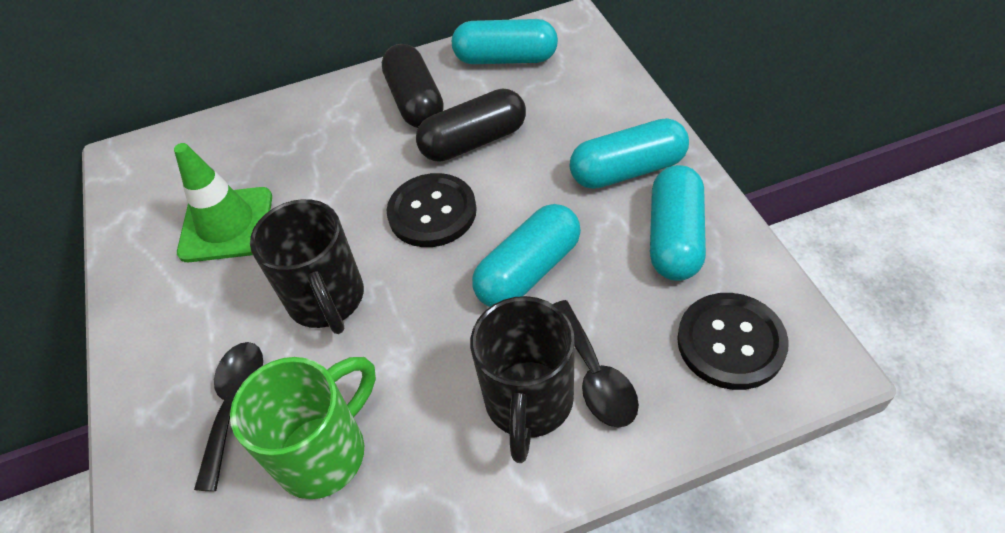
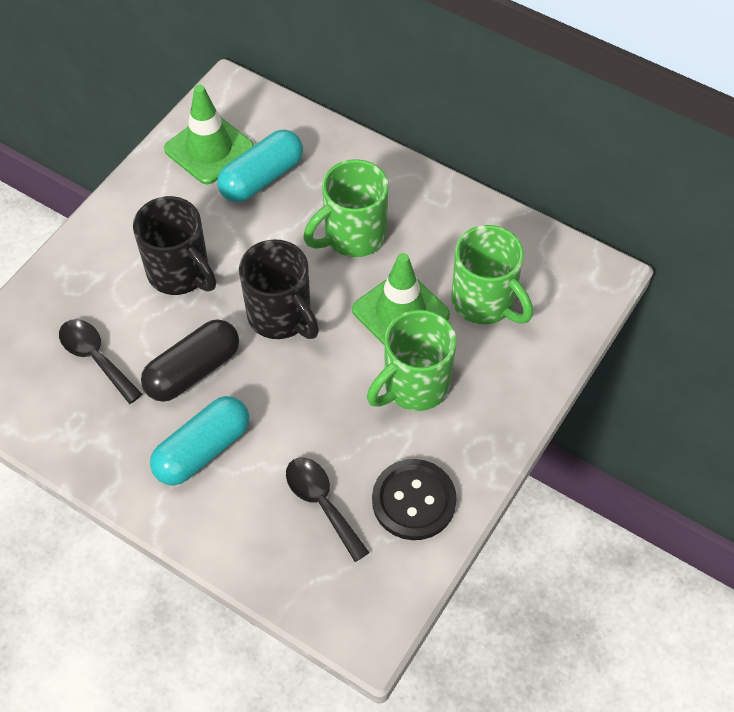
black button: [387,173,477,247] [677,293,789,390] = 2 -> [372,459,457,540] = 1
black capsule: [382,44,444,128] [416,88,526,162] = 2 -> [141,319,239,402] = 1
green mug: [230,357,376,499] = 1 -> [303,159,389,257] [367,310,457,411] [451,225,533,324] = 3
green traffic cone: [174,143,272,262] = 1 -> [164,85,254,185] [352,253,450,345] = 2
turquoise capsule: [452,19,558,64] [472,204,581,307] [570,118,689,189] [650,165,706,281] = 4 -> [150,396,249,485] [217,130,303,202] = 2

